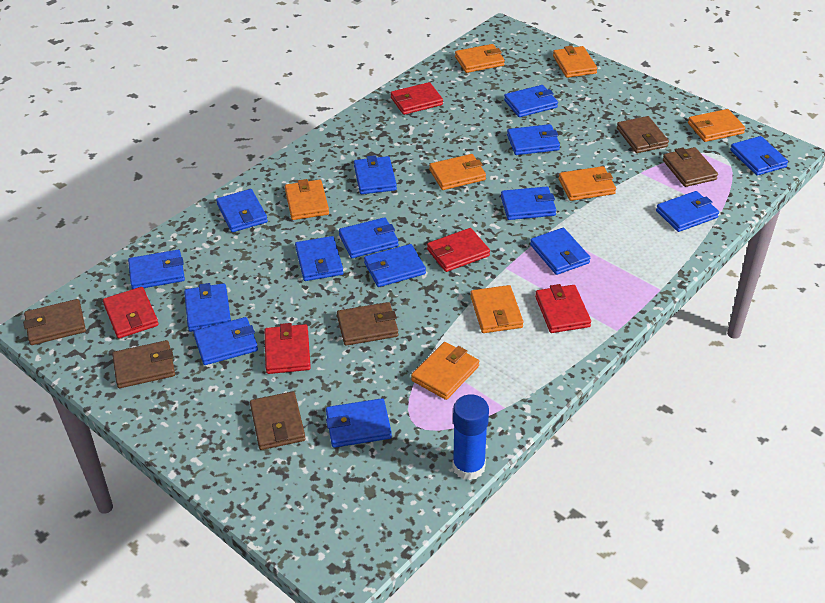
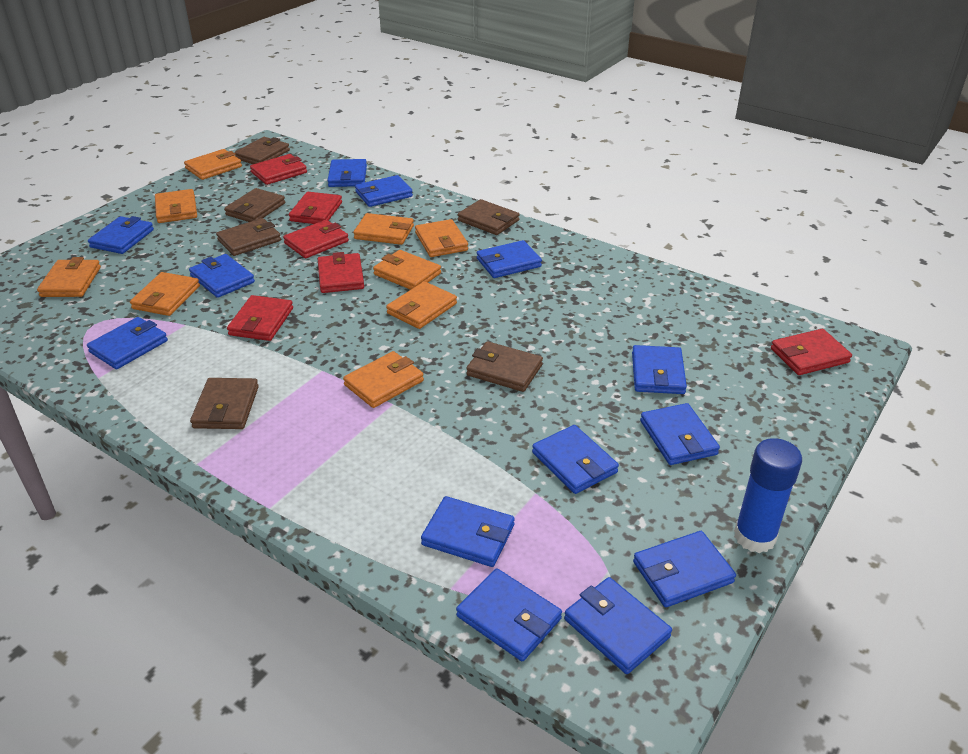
blue wallet: [128,250,185,289] [184,283,231,332] [194,317,258,365] [216,189,268,232] [295,236,343,281] [326,398,392,448] [339,217,399,258] [354,155,397,194] [364,244,426,287] [501,187,556,220] [504,85,558,117] [507,124,560,155] [530,228,590,275] [656,191,719,232] [730,136,788,176] = 15 -> [87,317,168,369] [88,216,154,254] [189,254,255,298] [327,159,367,187] [355,175,413,207] [421,496,515,567] [456,568,562,661] [477,240,542,278] [532,425,619,494] [564,577,672,674] [632,345,687,394] [633,531,736,607] [640,403,720,465] = 13
orange wallet: [285,179,329,220] [411,342,479,400] [429,154,486,190] [455,44,505,73] [470,285,524,333] [553,46,597,78] [559,166,616,201] [688,109,745,142] = 8 -> [37,257,101,297] [130,272,200,316] [155,189,197,223] [184,149,242,180] [343,351,424,408] [353,213,414,245] [373,250,441,290] [386,281,457,329] [415,219,468,257] = 9
red wallet: [103,287,159,338] [265,323,311,374] [391,82,443,115] [427,228,490,272] [535,284,591,333] = 5 -> [227,295,293,341] [250,154,307,185] [283,220,349,258] [289,192,342,224] [318,252,364,293] [771,329,852,375] = 6

